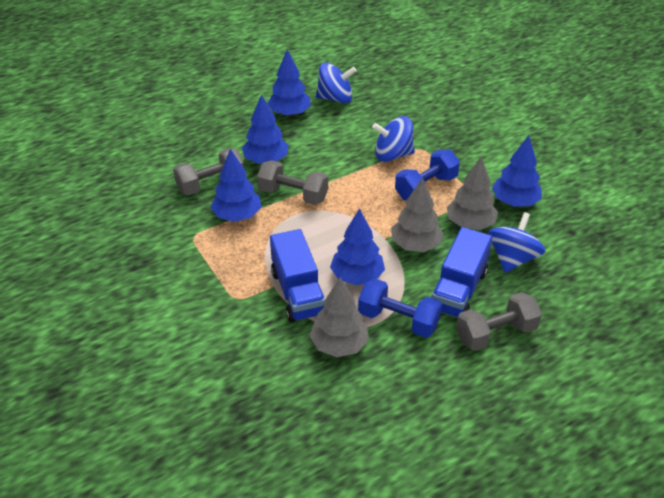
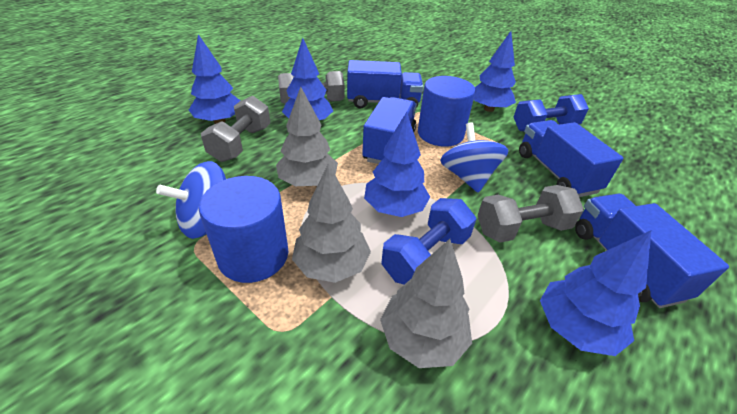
blue cylinder: none = 0 -> [199,176,288,283] [418,76,475,147] = 2
blue spinning top: [316,62,356,104] [372,116,415,162] [488,212,545,273] = 3 -> [156,161,226,239] [440,122,509,193] = 2
blue truck: [270,229,325,323] [431,227,492,318] = 2 -> [347,60,423,109] [362,97,417,164] [519,120,623,197] [575,194,729,308] = 4

